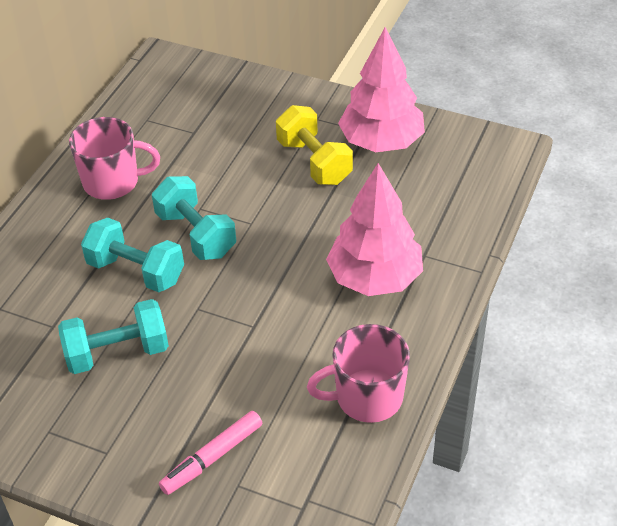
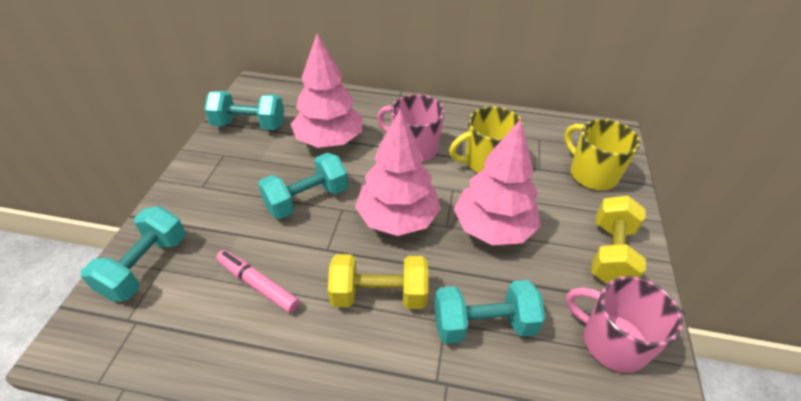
pink tree: [326,163,423,296] [338,27,425,152] = 2 -> [291,34,362,148] [355,109,441,236] [454,119,541,245] = 3
turquoise dumbbell: [58,299,169,374] [81,218,184,292] [152,176,236,260] = 3 -> [81,206,186,301] [204,91,284,130] [258,153,348,219] [434,280,545,344] = 4
yellow dumbbell: [276,105,353,185] = 1 -> [328,254,428,309] [591,196,646,284] = 2
yellow mug: none = 0 -> [449,106,524,173] [564,119,640,190] = 2

